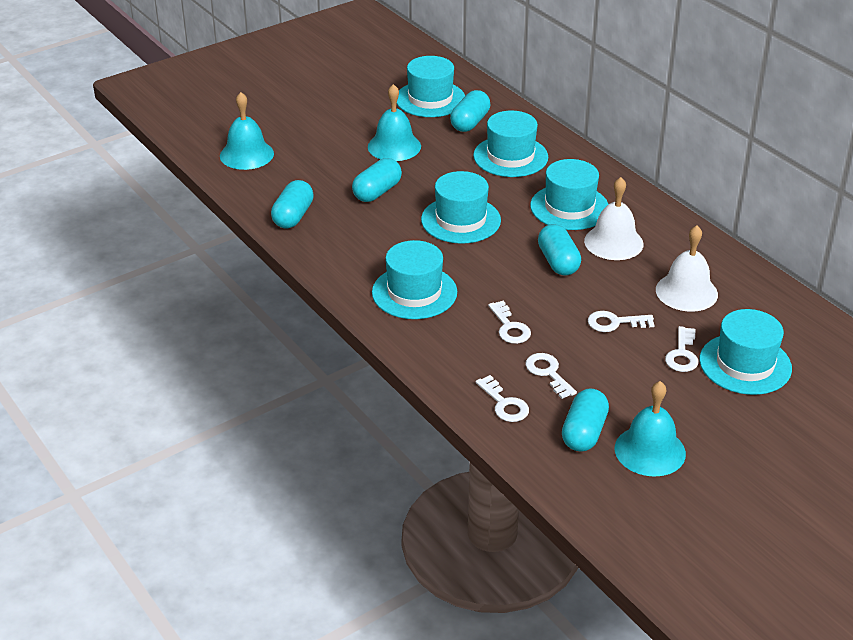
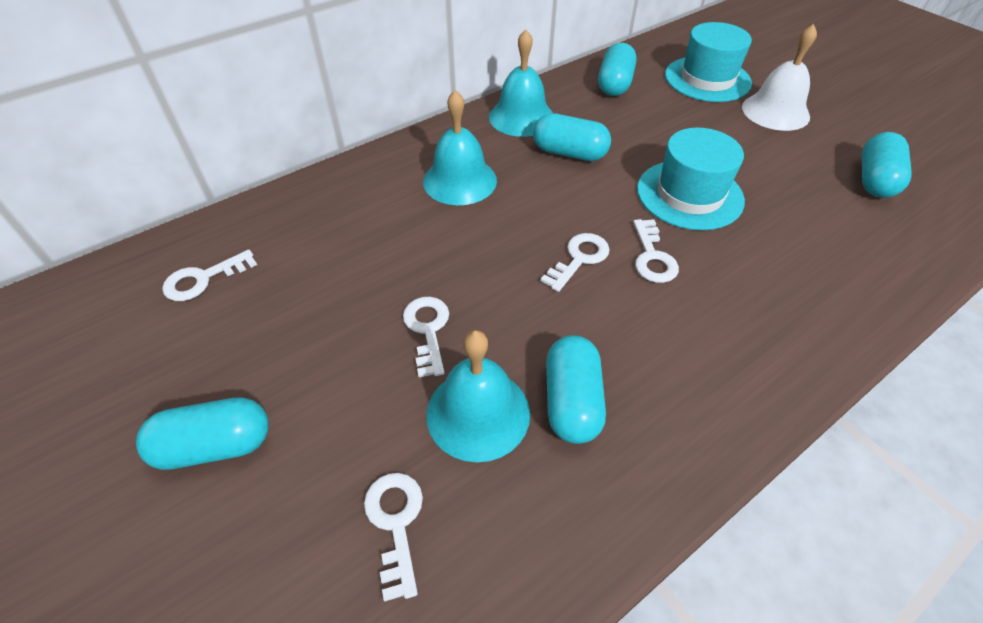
turquoise hat: [372,240,457,319] [397,56,465,117] [421,171,501,244] [473,111,548,177] [530,159,608,230] [699,309,792,395] = 6 -> [637,128,745,230] [665,22,752,102] = 2
white bell: [584,177,644,260] [656,225,718,312] = 2 -> [742,24,817,131] = 1

